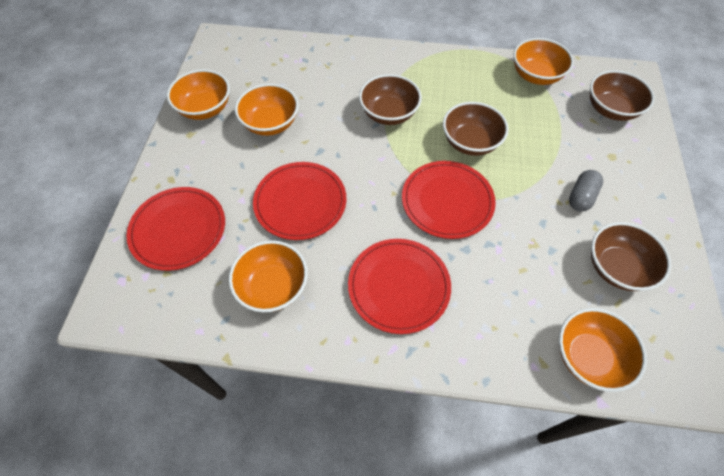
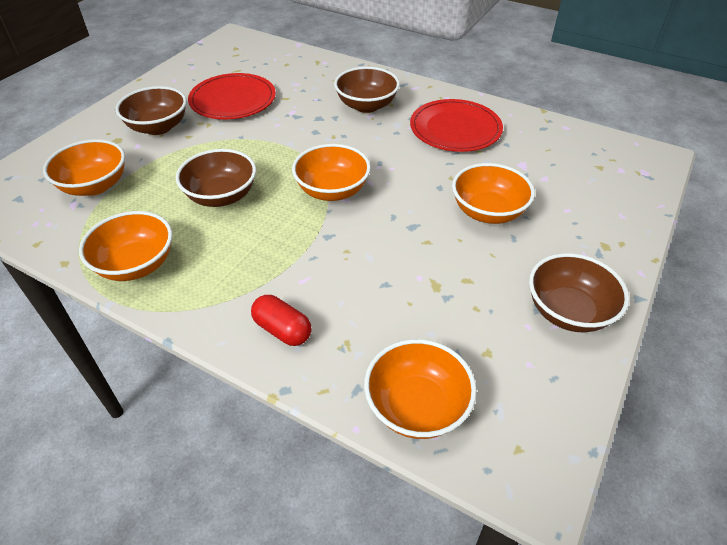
grey capsule: [569,170,603,212] = 1 -> none = 0
red capsule: none = 0 -> [251,295,312,346] = 1
red plate: [127,187,225,271] [253,162,346,240] [348,239,451,334] [402,161,496,239] = 4 -> [188,73,276,119] [410,99,503,152] = 2

